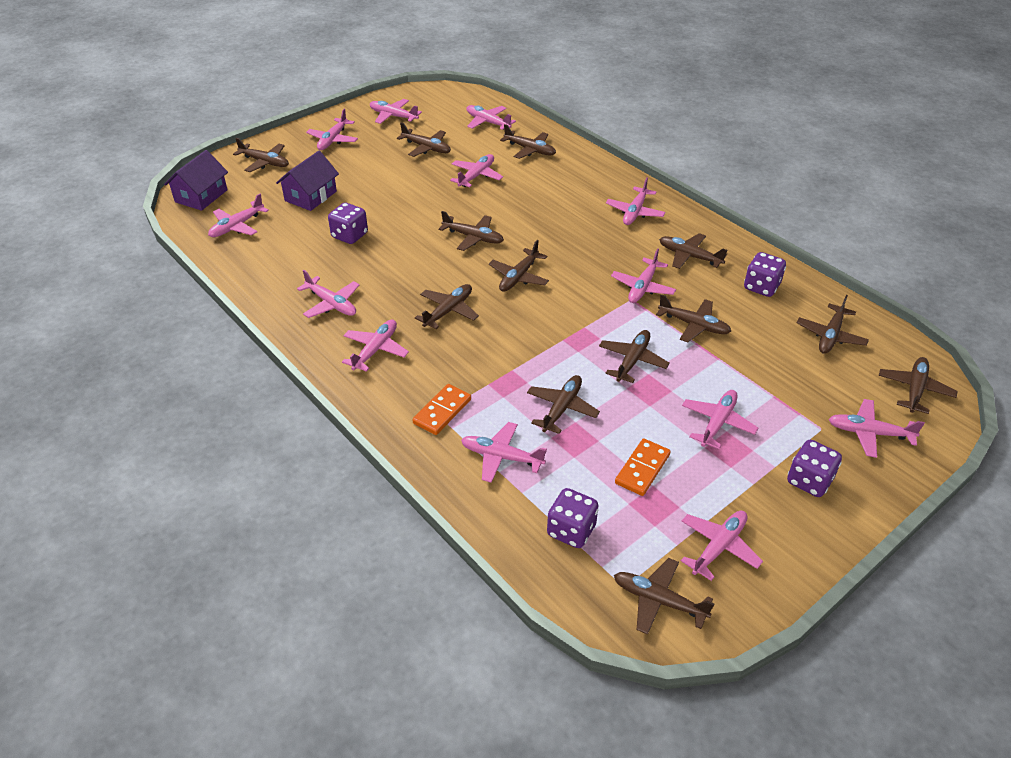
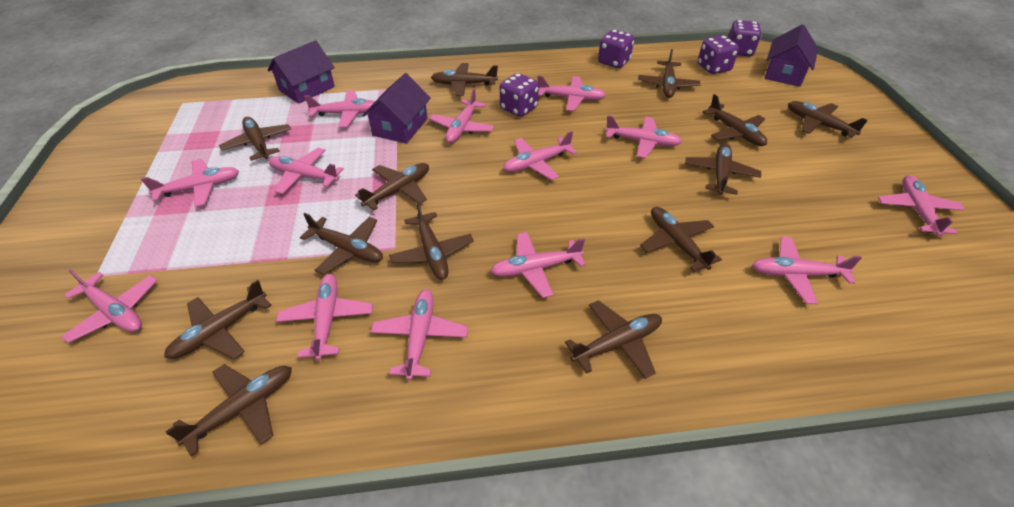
orange domino: [412,384,471,435] [615,438,671,496] = 2 -> none = 0
purple house: [164,150,228,211] [276,151,339,211] = 2 -> [268,40,335,104] [362,73,431,144] [764,24,818,87] = 3

